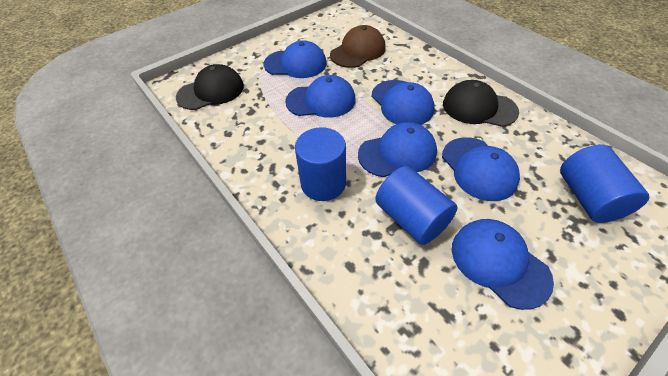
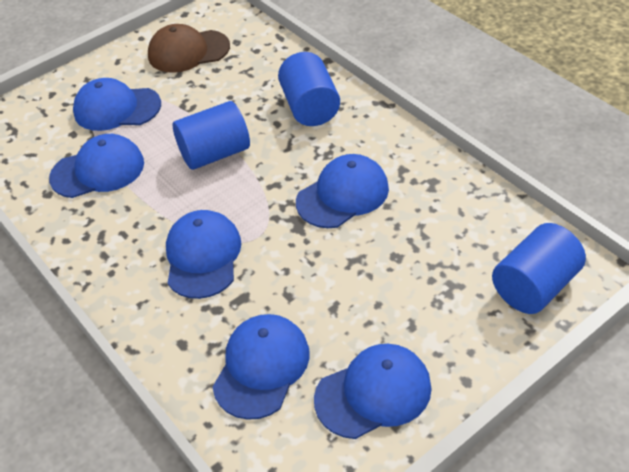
black cap: [176,64,244,110] [443,80,519,127] = 2 -> none = 0

